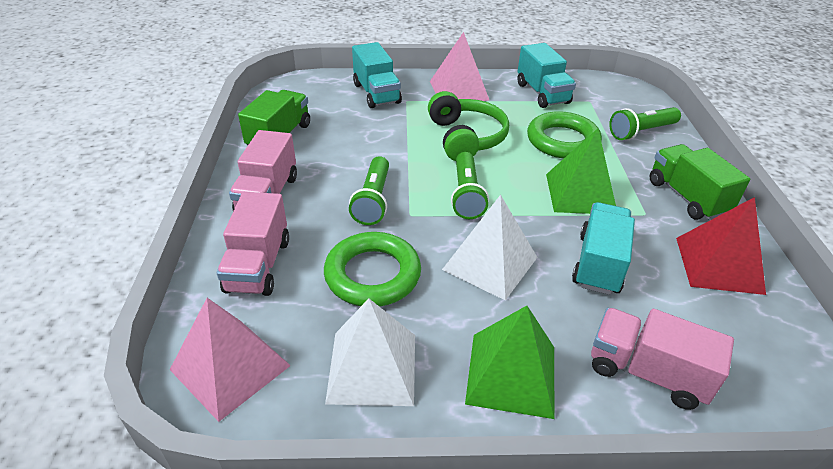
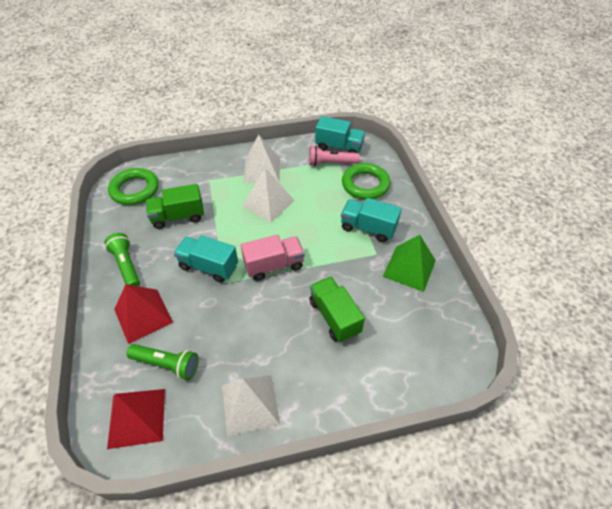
green flashlight: [349,156,389,225] [451,152,489,219] [609,107,681,140] = 3 -> [104,233,140,286] [126,344,199,380] = 2
green headphones: [428,91,509,161] = 1 -> none = 0
green pyramid: [465,306,554,419] [546,128,616,214] = 2 -> [383,235,436,292] = 1
pink flashlight: none = 0 -> [309,146,360,166] = 1
pink pyramid: [170,298,291,422] [430,32,489,101] = 2 -> none = 0
pink truck: [217,192,289,296] [229,130,297,211] [591,308,734,410] = 3 -> [241,235,305,281] = 1
red pyramid: [676,197,766,295] = 1 -> [107,389,165,449] [114,284,173,344] = 2
white pyramid: [325,298,415,406] [442,195,538,301] = 2 -> [222,375,280,436] [242,168,295,222] [243,134,280,183] = 3

